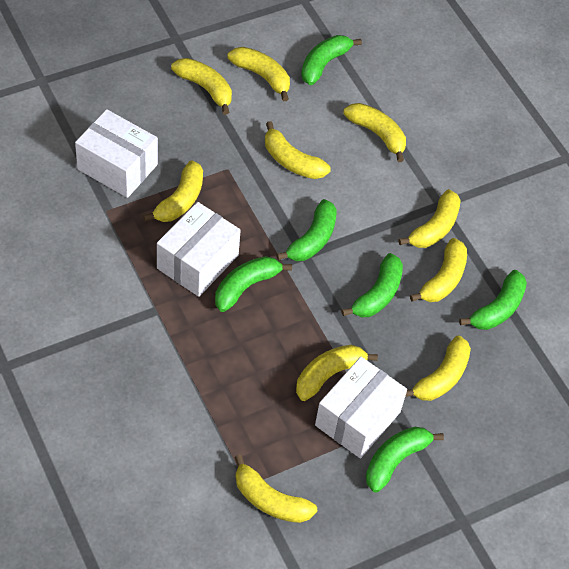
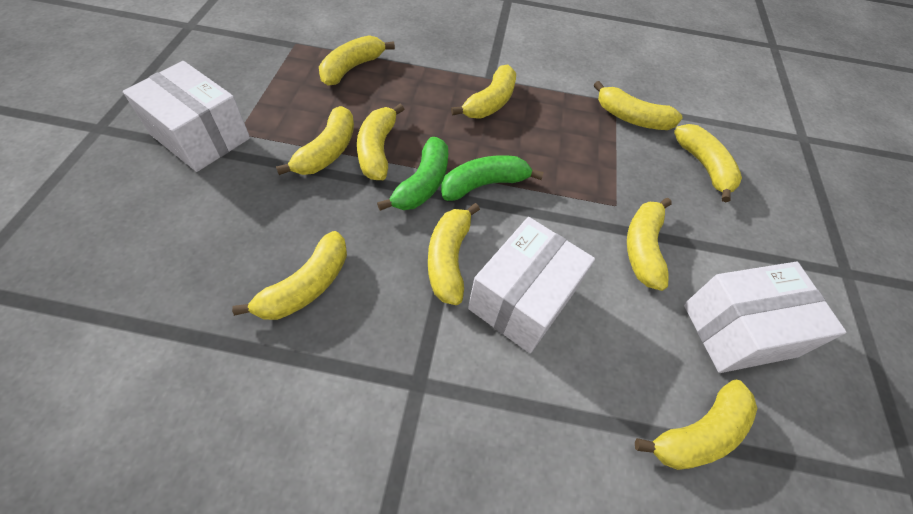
green banana: [215,256,292,312] [276,199,337,261] [301,35,362,85] [341,253,403,317] [366,427,444,492] [459,270,527,330] = 6 -> [377,137,448,211] [441,155,544,201] = 2

